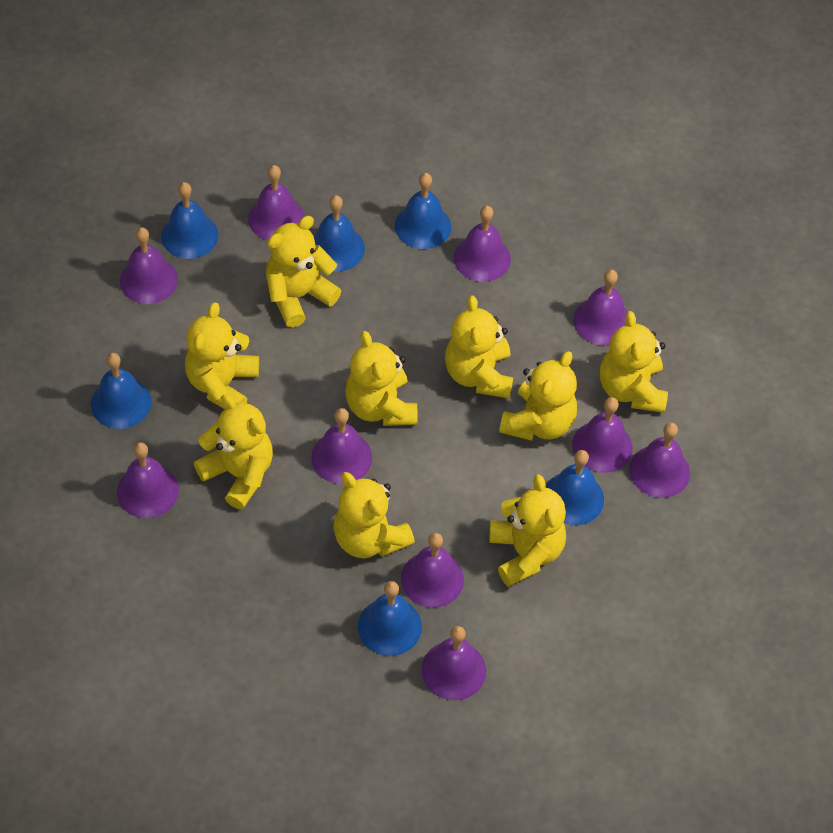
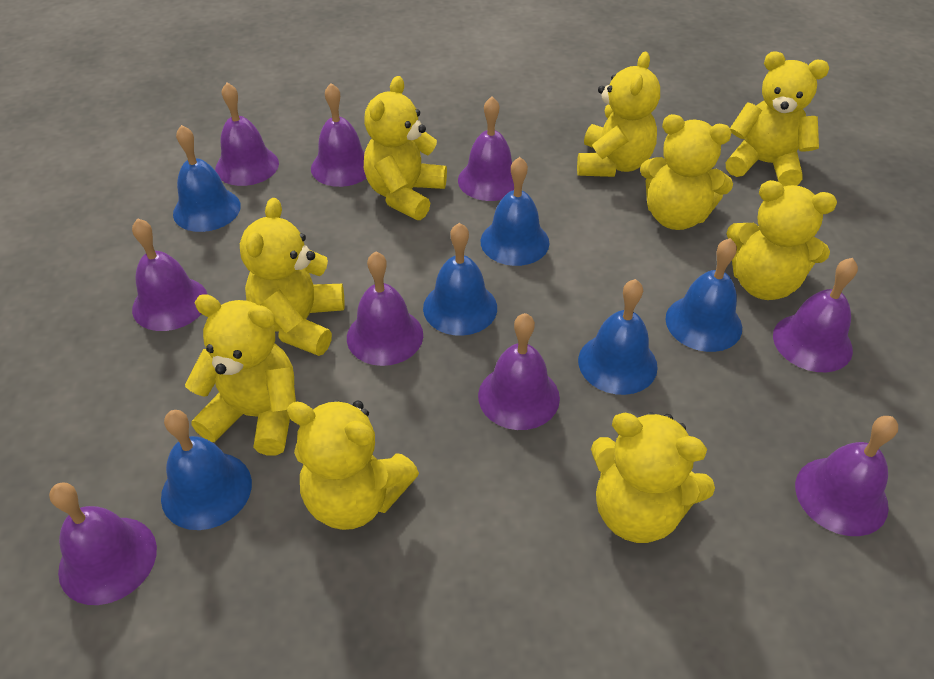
purple bell: [117,442,179,518] [120,227,178,304] [248,165,305,240] [311,408,372,484] [401,533,464,608] [421,626,486,700] [454,206,511,282] [572,397,633,473] [573,270,628,345] [629,422,690,498] = 10 -> [49,482,157,605] [132,218,208,331] [215,83,279,186] [311,83,366,187] [347,251,423,366] [458,97,514,201] [478,313,560,430] [773,258,858,372] [795,416,898,536] = 9

